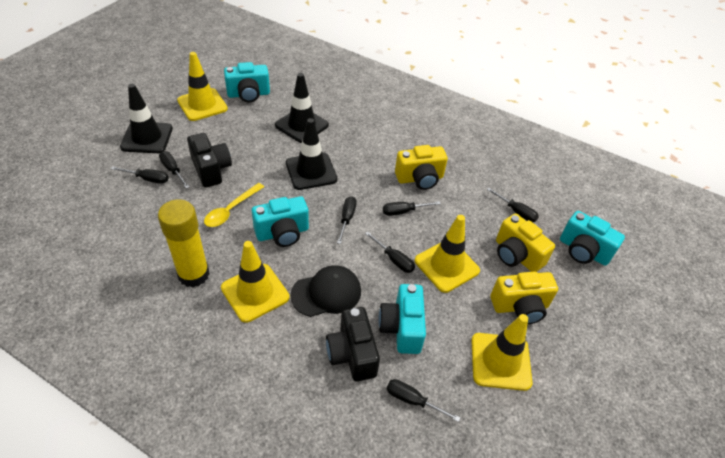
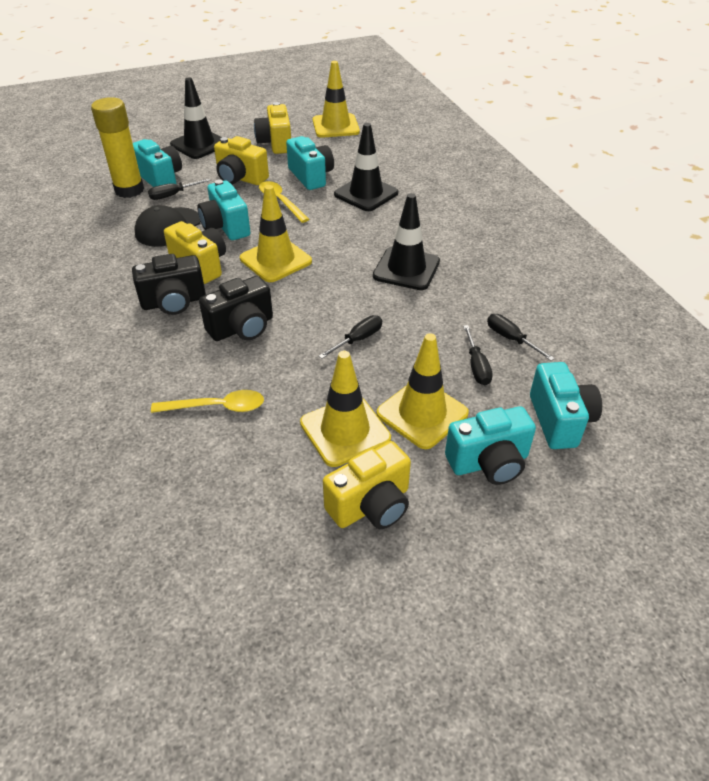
black screwdriver: [111,166,169,184] [159,151,189,188] [337,196,357,244] [365,232,415,273] [383,201,441,216] [387,379,460,422] [487,188,539,222] = 7 -> [148,179,211,200] [319,315,382,359] [463,325,493,385] [487,314,555,361] = 4
turquoise camera: [224,62,270,102] [252,196,309,247] [378,284,426,354] [560,211,625,266] = 4 -> [133,139,182,187] [197,179,251,240] [286,136,334,190] [445,406,536,485] [530,362,602,449] = 5
yellow camera: [395,145,448,190] [490,272,558,324] [496,213,555,272] = 3 -> [164,221,226,284] [214,136,269,185] [254,102,291,154] [323,441,411,529] = 4
yellow spoon: [204,183,264,227] = 1 -> [151,390,264,413] [259,181,309,223] = 2

